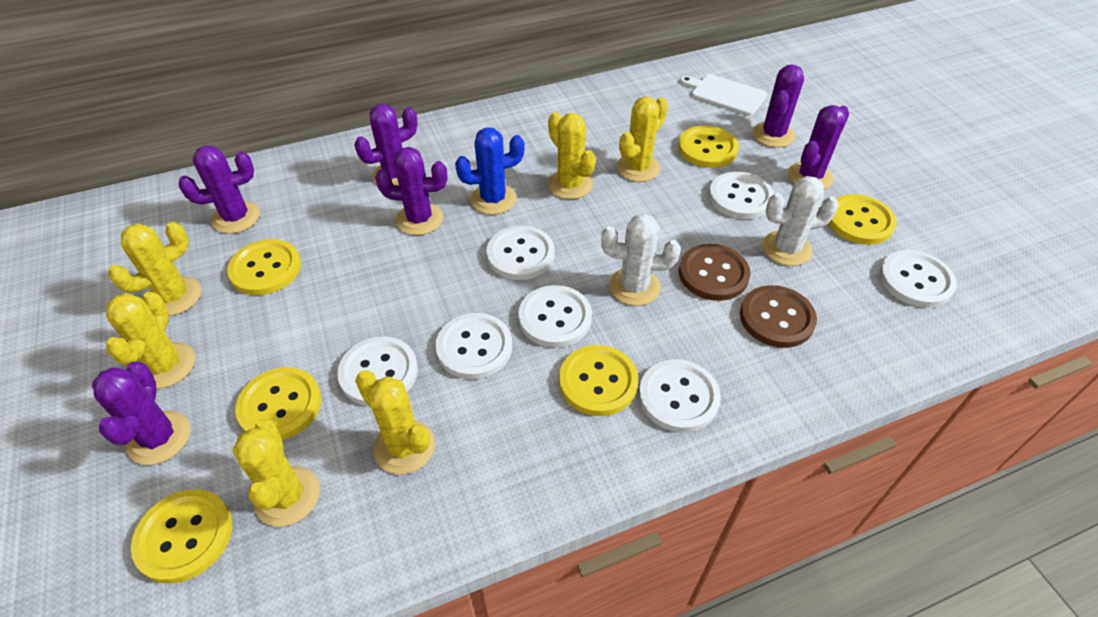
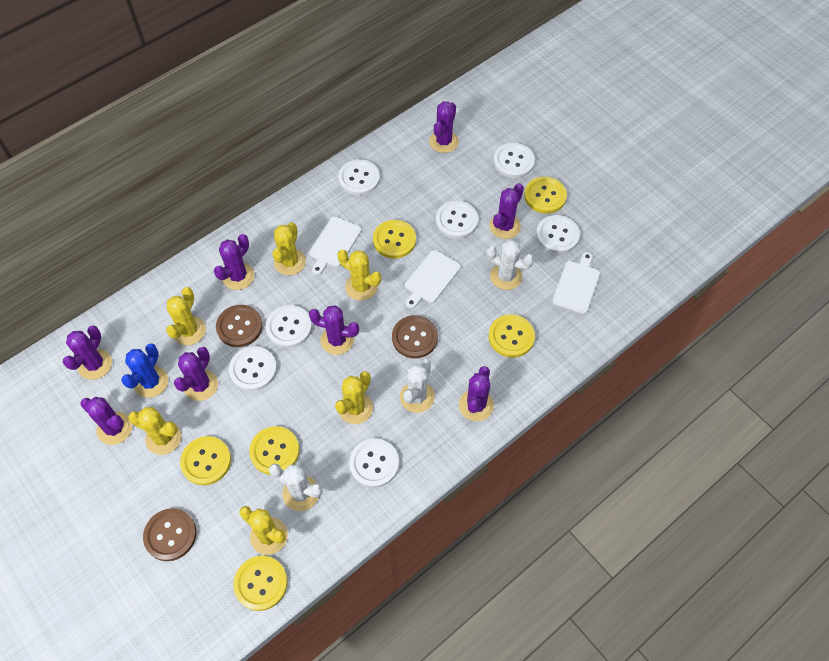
brown button: [679,244,751,301] [740,285,817,348] = 2 -> [143,508,196,561] [216,305,263,347] [392,315,438,358] = 3
purple cactus: [92,362,190,465] [179,146,260,234] [354,104,418,186] [375,147,447,235] [752,65,804,148] [788,105,849,190] = 6 -> [63,326,112,380] [80,397,132,445] [174,347,218,401] [214,234,254,290] [309,305,359,355] [429,102,459,153] [459,366,494,421] [489,183,524,239] = 8
white cactus: [601,214,681,306] [762,176,839,266] = 2 -> [269,464,323,511] [400,359,435,413] [486,240,534,290] = 3
white cutting board: [680,74,767,116] = 1 -> [309,216,362,275] [405,250,461,309] [552,252,600,314] = 3

